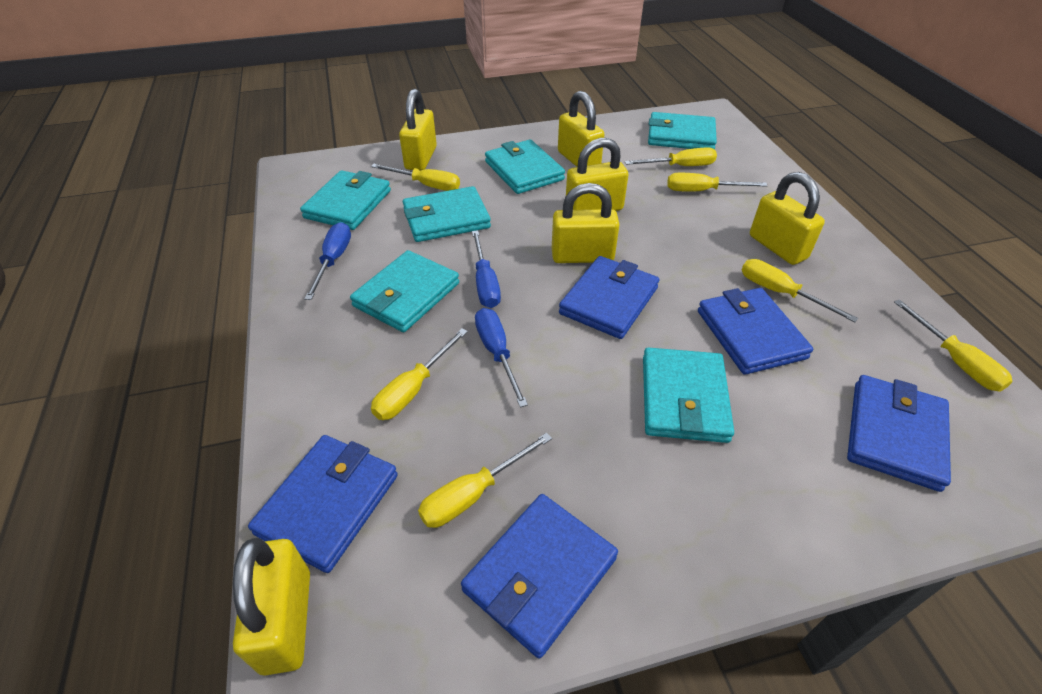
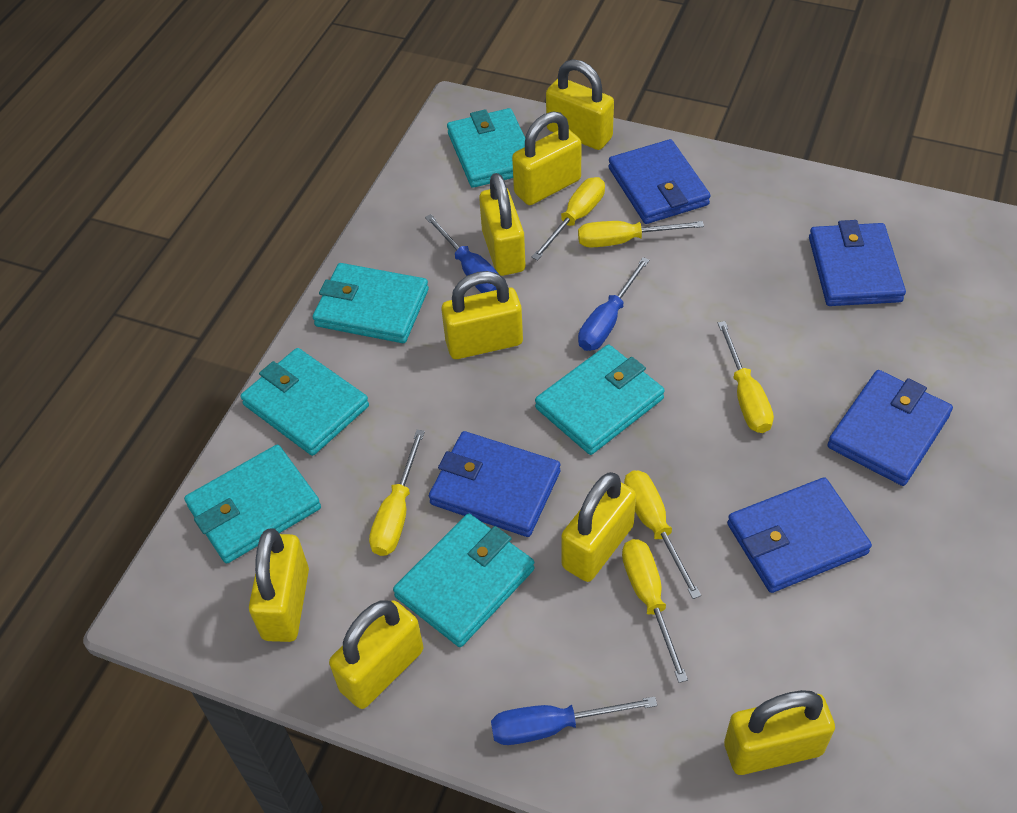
yellow padlock: [233,538,310,675] [399,89,437,171] [552,183,620,263] [558,91,604,167] [566,138,628,211] [750,172,825,265] = 6 -> [249,529,309,642] [329,600,424,709] [441,271,523,359] [479,173,525,276] [512,111,582,205] [546,59,614,150] [561,472,636,582] [724,690,835,775] = 8
yellow screwdriver: [371,164,460,191] [371,328,468,420] [418,433,552,528] [625,147,717,166] [667,173,767,191] [742,259,858,322] [894,299,1013,392] = 7 -> [369,430,425,556] [531,177,605,260] [578,221,704,248] [622,539,688,683] [624,470,701,599] [718,321,774,433] = 6

